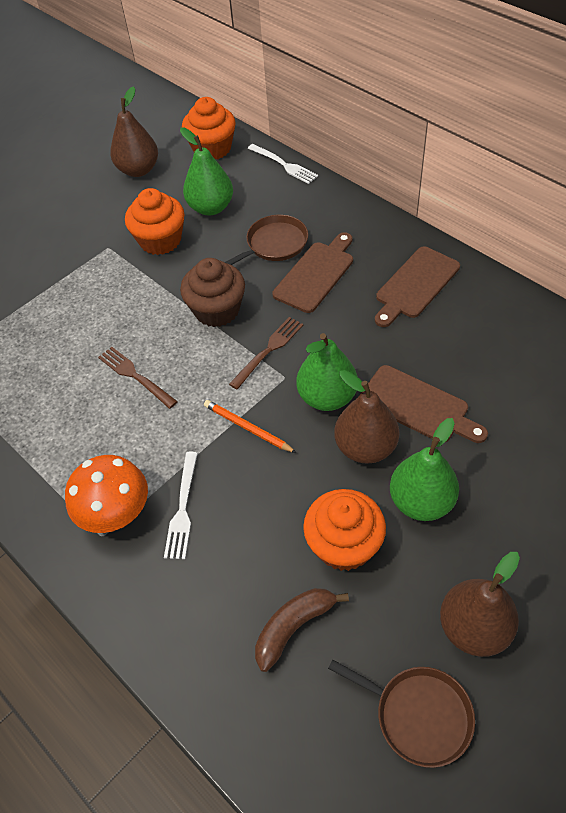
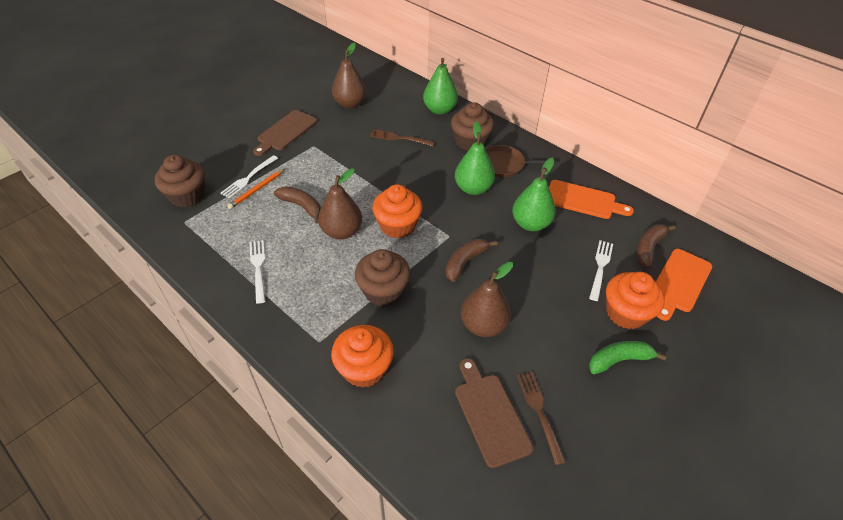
brown banana: [255,588,349,672] = 1 -> [274,186,321,224] [446,239,497,282] [636,224,676,268] = 3
brown cupcake: [180,258,245,327] = 1 -> [154,155,205,207] [355,249,410,306] [451,102,494,151] = 3
brown cutting board: [273,232,353,313] [360,365,488,443] [375,246,460,327] = 3 -> [253,110,317,156] [455,358,533,468] = 2
brown pan: [225,215,308,265] [328,660,475,768] = 2 -> [485,145,547,177] = 1
green banana: none = 0 -> [589,341,666,374] = 1
orange cutting board: none = 0 -> [549,180,634,219] [656,249,712,321] = 2
orange mushroom: [65,455,148,533] = 1 -> none = 0
white fork: [164,452,198,559] [248,144,318,184] = 2 -> [220,155,278,199] [249,240,266,304] [589,240,613,301] = 3

